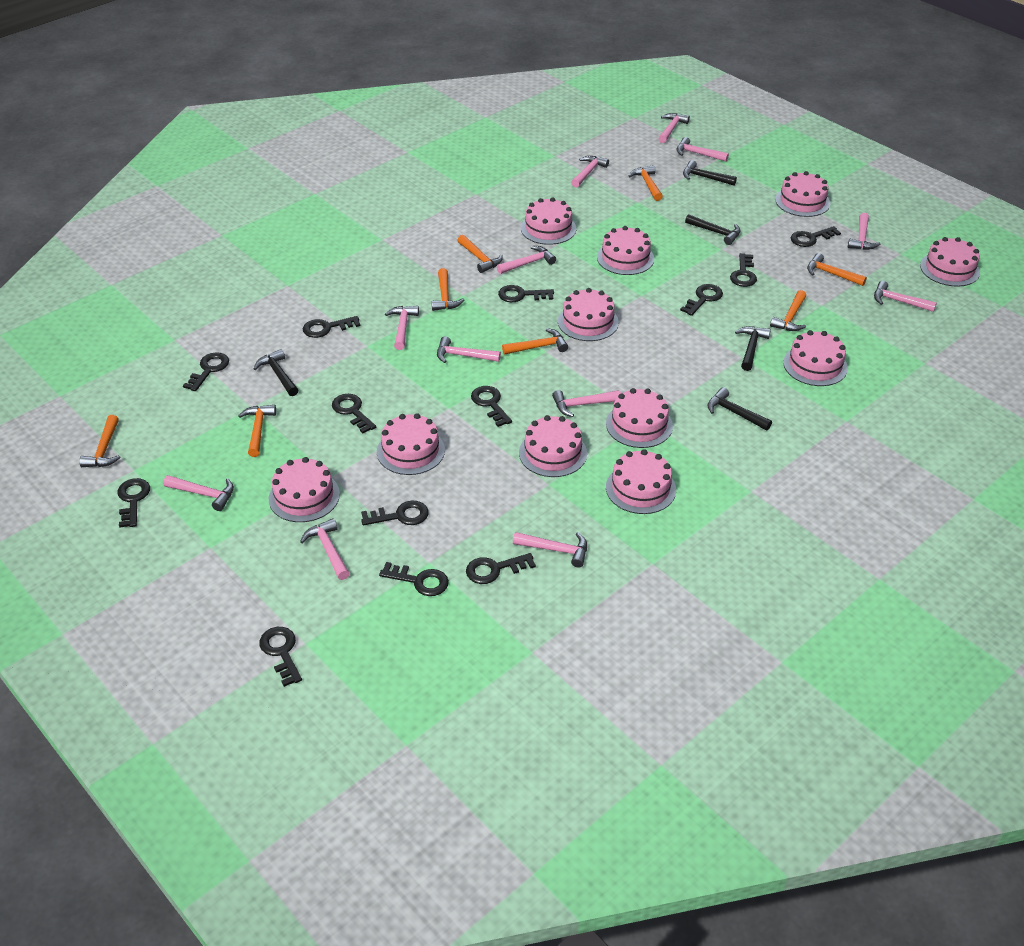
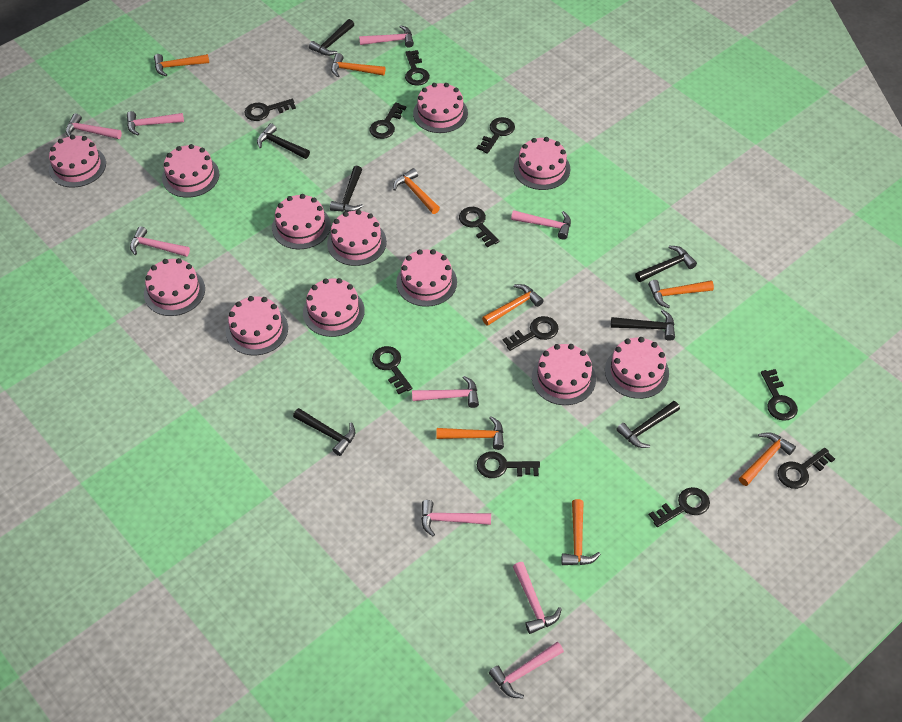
black hammer: [253,349,298,396] [683,160,737,185] [685,214,741,245] [707,387,772,430] [735,326,771,371] = 5 -> [257,123,310,159] [293,408,355,456] [309,19,354,56] [330,166,363,212] [611,310,675,341] [616,401,680,448] [635,246,697,282] = 7
black key: [117,478,150,528] [183,352,229,391] [259,627,302,687] [303,316,360,338] [332,394,376,433] [361,501,429,525] [379,562,449,596] [466,553,536,584] [471,386,512,427] [498,285,554,302] [680,284,723,316] [730,253,757,287] [791,226,841,247] = 13 -> [244,99,296,121] [369,102,406,139] [372,346,412,394] [405,50,430,86] [459,207,499,247] [477,117,515,154] [477,452,540,478] [503,316,559,351] [649,487,710,527] [761,369,798,421] [778,448,835,489] = 11
pink cake: [269,457,340,522] [377,413,445,475] [519,415,587,477] [521,197,576,245] [558,288,619,341] [597,226,654,275] [606,388,673,448] [606,449,676,514] [775,171,830,217] [783,330,848,386] [920,237,980,287] = 11 -> [49,135,106,188] [144,258,205,316] [162,144,219,198] [226,296,288,356] [272,194,331,249] [303,278,365,337] [327,210,387,266] [396,249,457,307] [413,83,468,133] [514,137,570,190] [532,344,596,405] [605,337,669,399] = 12
pink hammer: [163,475,234,511] [300,518,350,580] [385,306,419,350] [437,336,501,363] [497,246,556,274] [513,532,587,568] [552,390,621,417] [571,156,609,188] [658,113,690,143] [677,137,729,162] [848,213,880,250] [874,281,937,312] = 12 -> [66,113,122,139] [127,111,184,135] [130,226,190,257] [359,25,414,48] [412,376,479,408] [421,500,491,536] [489,642,564,698] [511,210,571,240] [513,562,562,634] = 9

